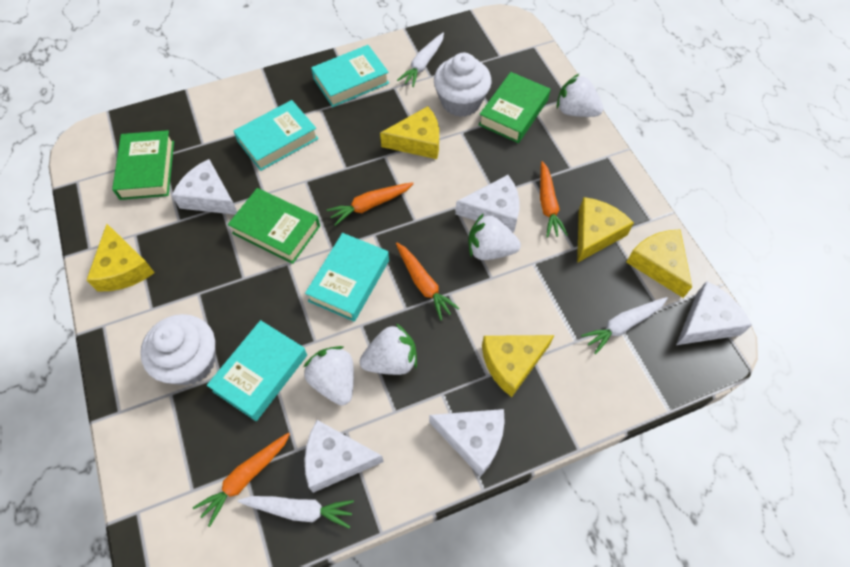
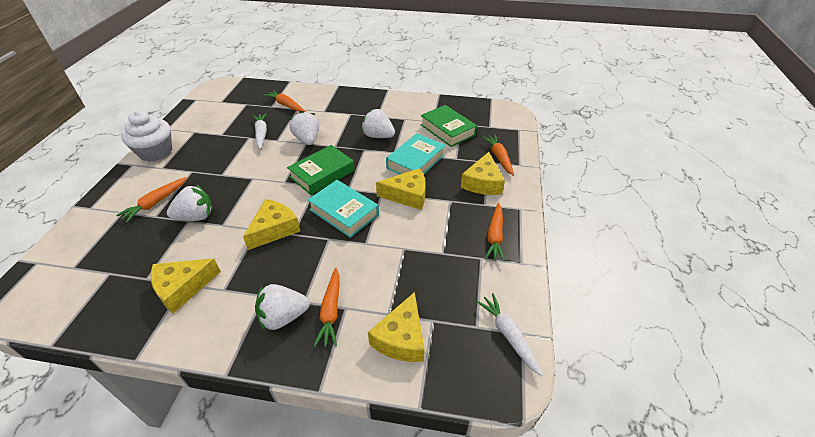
green book: [112,130,174,200] [228,188,320,264] [478,72,550,143] = 3 -> [287,145,355,195] [420,105,477,147] = 2
orange carrot: [193,432,290,527] [326,182,414,226] [396,243,460,320] [540,161,568,238] = 4 -> [116,177,187,223] [263,90,306,112] [314,268,339,347] [482,135,514,176] [485,203,504,262] = 5
turquoise book: [207,320,307,421] [234,100,319,171] [305,233,389,322] [311,45,389,107] = 4 -> [307,180,379,238] [386,133,446,174] = 2
white carrot: [238,496,354,529] [397,33,444,87] [581,297,668,354] = 3 -> [253,113,267,149] [476,293,543,376] = 2
white cheese: [172,159,237,215] [305,420,384,493] [429,409,505,477] [455,175,520,232] [676,281,752,345] = 5 -> none = 0
white cupcake: [140,314,215,385] [434,53,491,117] = 2 -> [121,111,172,162] = 1

